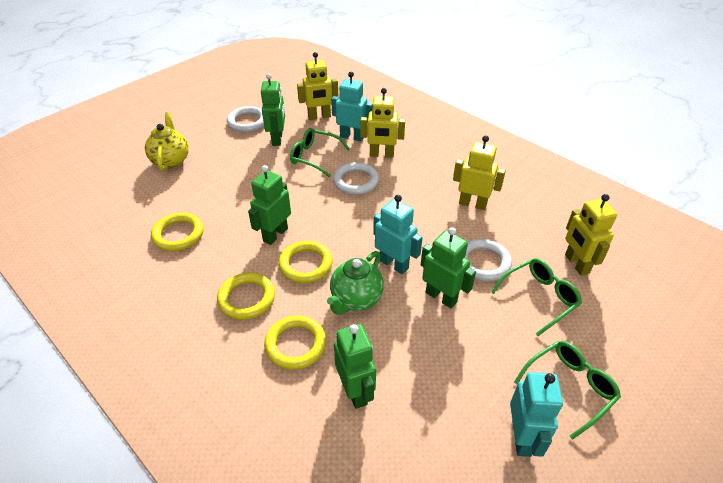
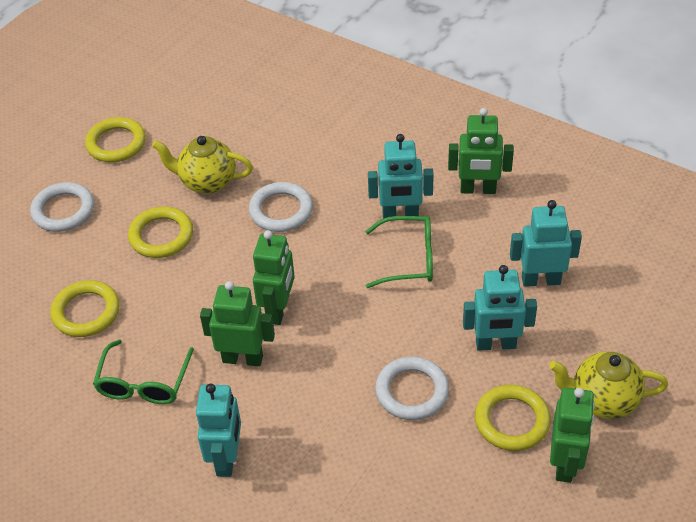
green glasses: [290,128,350,177] [491,258,582,336] [514,341,621,440] = 3 -> [93,340,194,404] [365,216,433,288] = 2
green teapot: [327,251,384,315] = 1 -> none = 0
turquoise robot: [331,72,373,141] [373,195,423,274] [510,372,563,457] = 3 -> [196,383,241,477] [368,134,434,219] [463,265,537,351] [510,200,582,287] = 4
yellow robot: [297,52,338,120] [360,88,405,158] [453,135,506,210] [565,194,617,275] = 4 -> none = 0
yellow teapot: [145,112,189,171] = 1 -> [152,136,253,194] [549,351,668,419] = 2

